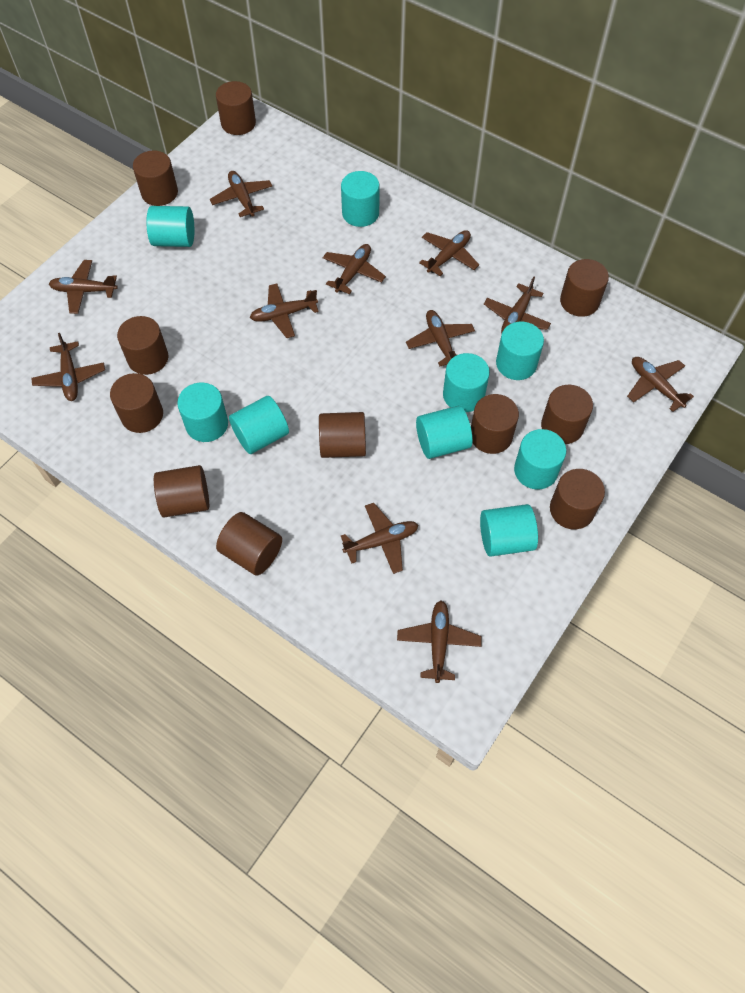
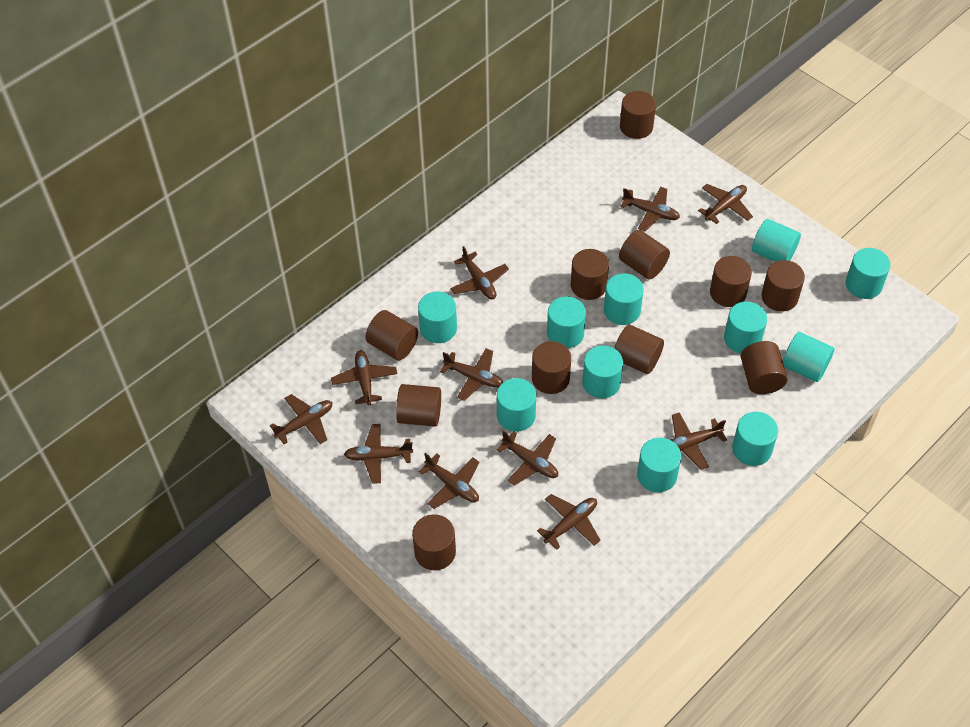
turquoise cylinder: [146,206,194,247] [177,383,228,442] [229,396,289,454] [341,171,380,227] [416,406,472,459] [443,353,490,412] [480,504,538,556] [496,322,544,380] [514,429,566,489] = 9 -> [418,291,457,343] [497,378,536,432] [547,296,586,348] [582,345,623,398] [604,273,644,325] [637,438,681,492] [724,302,767,353] [732,412,778,466] [752,219,801,262] [783,332,834,382] [846,248,891,299] = 11

